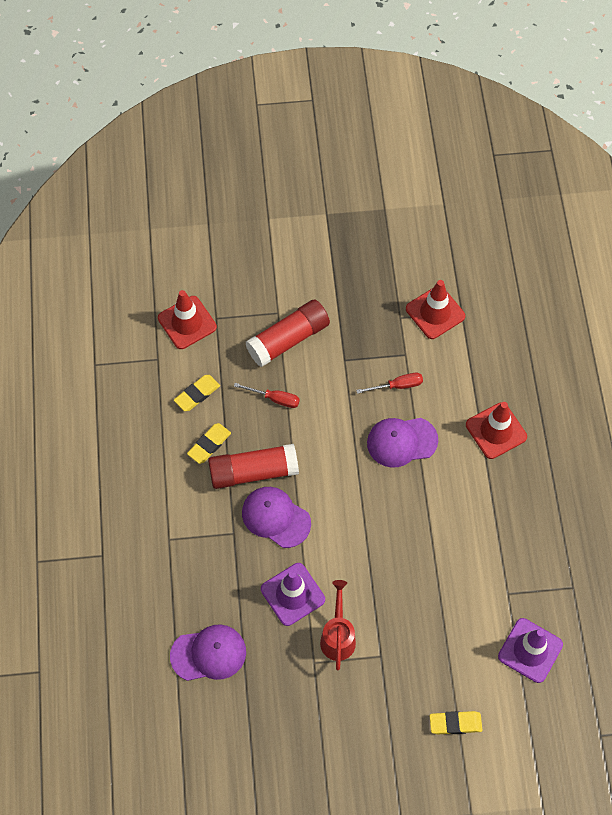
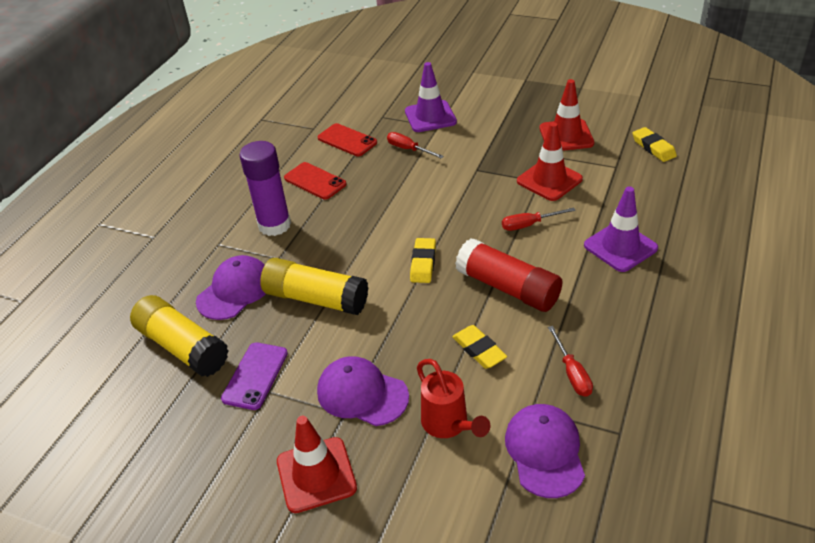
purple glue stick: none = 0 -> [239,141,291,236] = 1
purple phone: none = 0 -> [221,342,288,410] = 1
red glue stick: [208,444,299,489] [245,299,330,367] = 2 -> [455,238,562,312] = 1
red phone: none = 0 -> [284,162,346,200] [318,123,377,156] = 2
red screwdriver: [234,383,300,408] [356,373,423,394] = 2 -> [387,132,444,159] [502,208,576,231] [548,326,593,397] = 3
yellow glue stick: none = 0 -> [130,295,229,377] [260,258,368,315] = 2

